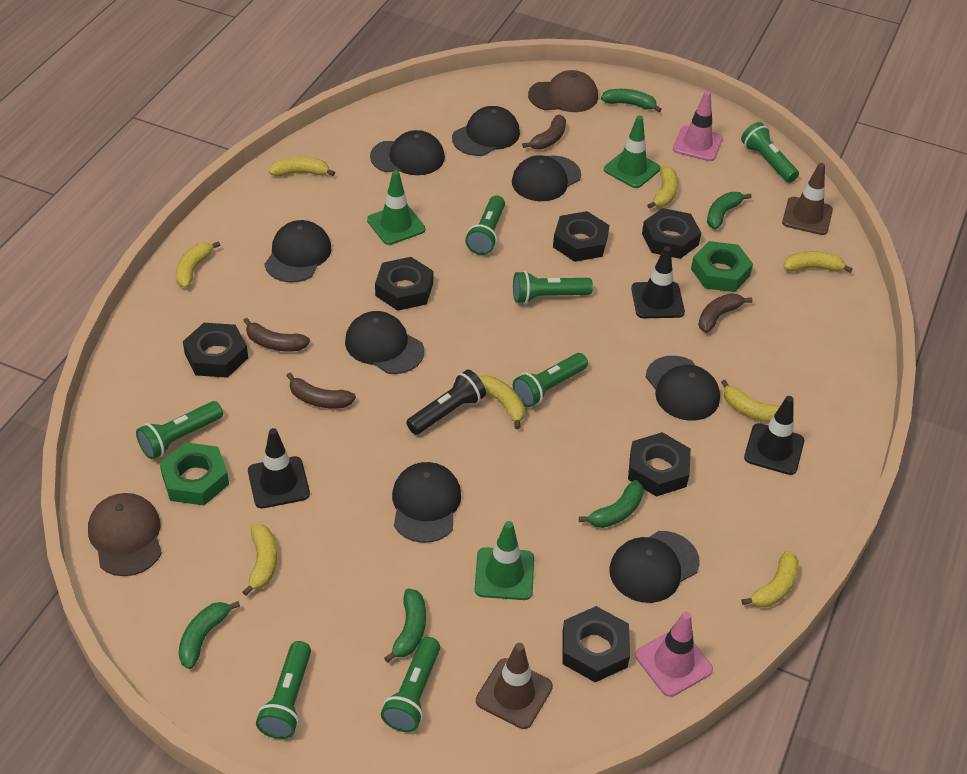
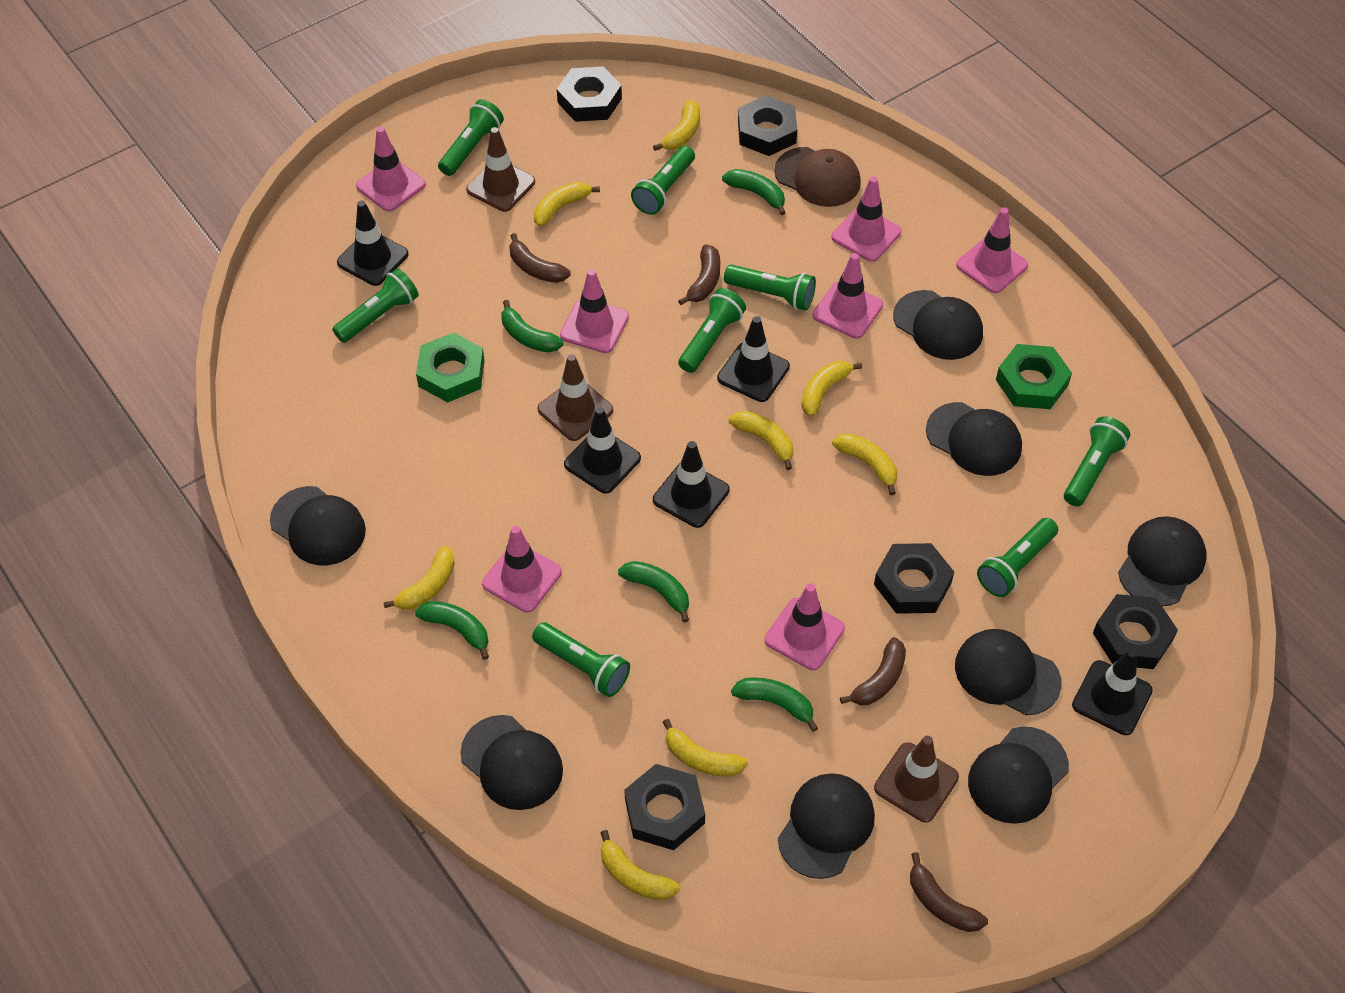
black flashlight: [406,369,486,435] = 1 -> none = 0
black nut: [183,323,248,378] [375,257,434,311] [553,211,609,262] [562,606,630,682] [628,432,691,497] [642,208,701,259] = 6 -> [557,66,622,122] [624,764,705,850] [738,95,797,156] [874,543,954,614] [1093,594,1178,669] = 5
black traffic cone: [248,428,310,508] [631,246,685,318] [744,396,804,475] = 3 -> [337,201,409,286] [564,407,641,494] [653,441,730,528] [717,316,790,402] [1072,649,1153,735] = 5
brown cap: [88,493,162,576] [528,70,598,112] = 2 -> [774,147,861,207] = 1
brown traffic cone: [476,643,553,729] [782,163,833,235] = 2 -> [466,127,535,212] [537,354,613,441] [874,736,959,823] = 3
green flashlight: [136,401,223,460] [256,641,311,739] [381,637,440,732] [465,195,505,255] [513,271,593,304] [513,353,588,407] [741,122,799,183] = 7 -> [332,268,419,343] [438,99,504,176] [532,622,630,697] [631,146,695,215] [678,288,746,373] [724,265,816,311] [977,518,1058,597] [1064,416,1130,506] = 8
green traffic cone: [367,170,425,245] [475,521,534,600] [604,115,661,188] = 3 -> none = 0
pink traffic cone: [635,611,713,697] [673,91,723,161] = 2 -> [356,127,426,211] [482,526,562,613] [560,269,629,353] [765,583,845,670] [813,253,883,339] [832,176,901,262] [956,207,1028,293] = 7

